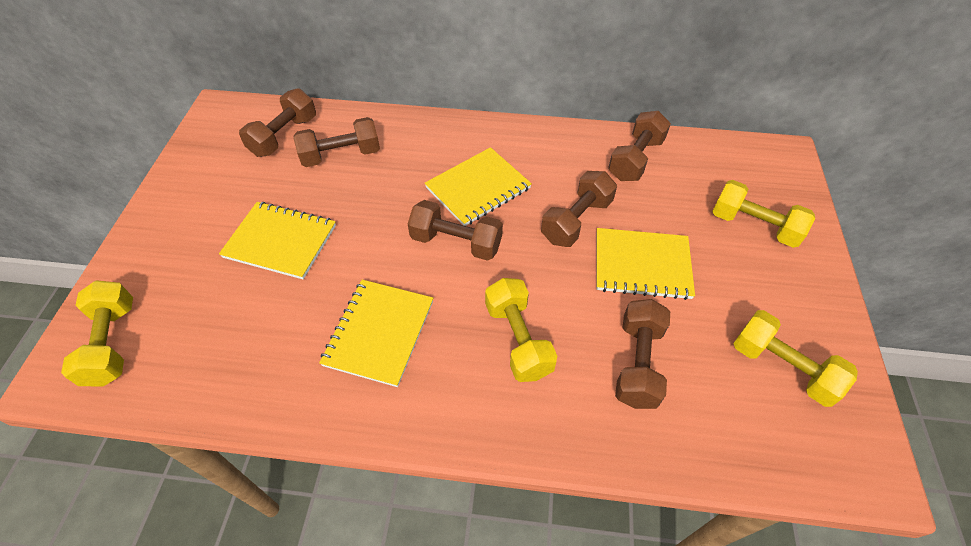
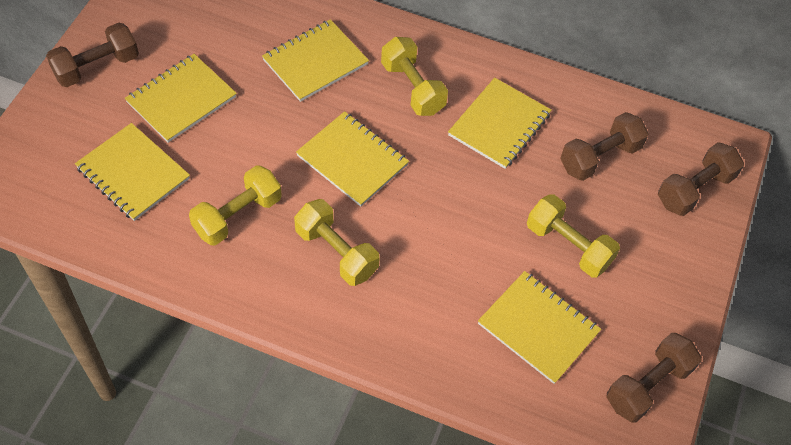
brown dumbbell: [239,88,316,157] [293,117,380,167] [408,200,503,261] [541,171,617,247] [608,111,671,181] [615,299,670,409] = 6 -> [46,23,139,87] [560,112,649,181] [606,333,702,422] [658,142,744,216] = 4
yellow notebook: [219,202,336,279] [319,280,433,387] [425,147,532,226] [596,228,695,300] = 4 -> [75,123,190,221] [125,54,237,143] [262,19,369,102] [296,111,409,207] [448,77,551,169] [478,271,601,384] = 6

